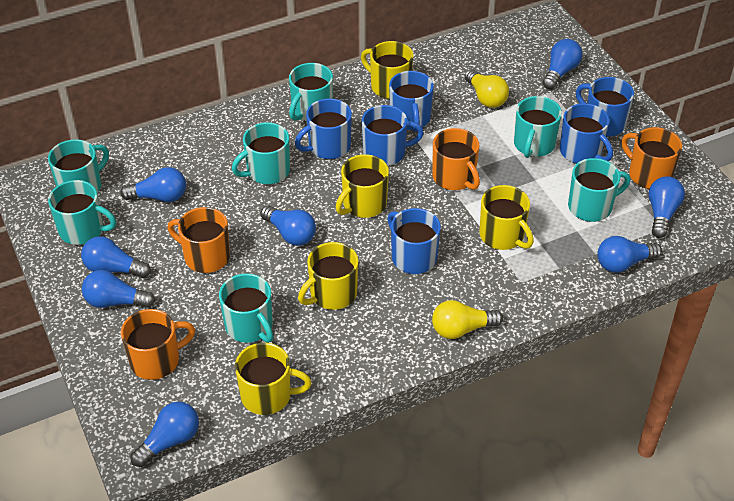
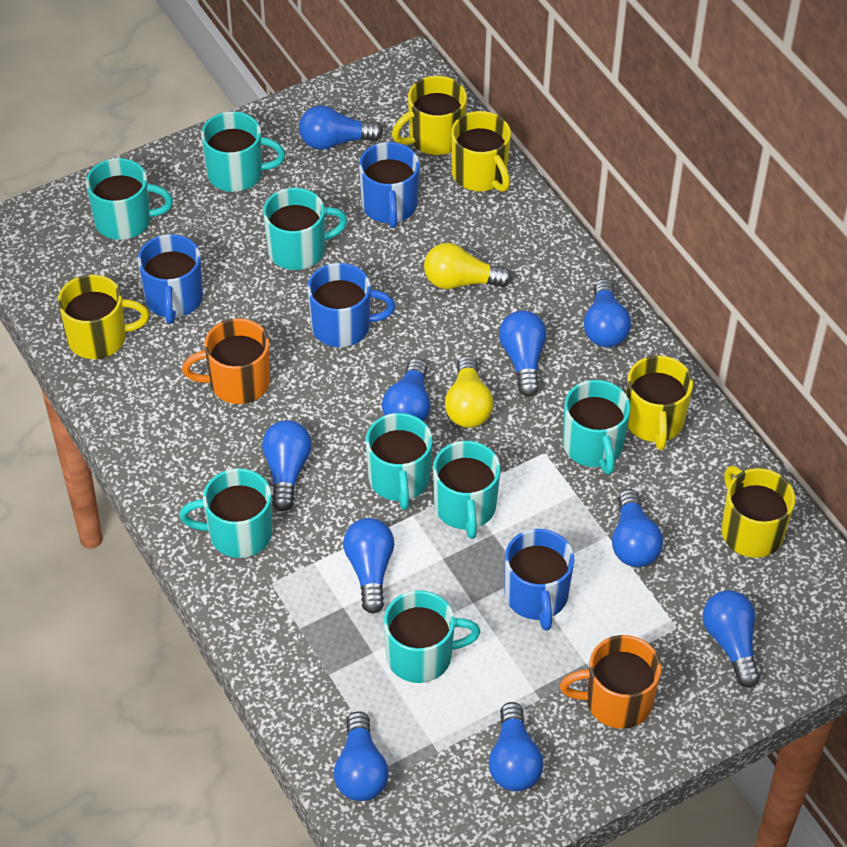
blue light bulb: [81,236,151,278] [82,270,155,308] [120,167,186,202] [130,401,199,467] [260,206,316,246] [542,39,583,89] [597,236,662,273] [649,176,685,238] = 8 -> [262,420,312,511] [299,106,383,150] [334,711,389,801] [343,518,394,614] [382,358,431,422] [489,702,543,791] [499,310,547,397] [584,279,631,347] [612,489,663,567] [703,590,760,688] = 10
blue mug: [295,99,352,159] [362,105,424,166] [387,208,441,274] [389,71,434,132] [560,103,613,164] [576,77,634,137] = 6 -> [138,234,203,324] [307,263,395,347] [359,142,419,228] [504,529,575,631] = 4
orange mug: [121,309,195,380] [168,207,230,273] [432,128,480,190] [622,127,682,189] = 4 -> [182,318,270,404] [560,635,661,729] = 2
turquoise mug: [48,139,109,193] [48,180,116,245] [219,273,273,343] [232,122,290,184] [289,63,333,121] [514,96,562,158] [568,158,630,222] = 7 -> [86,158,173,240] [179,468,272,558] [201,111,285,192] [263,188,348,270] [366,413,432,510] [384,590,481,683] [433,441,500,539] [563,380,631,474] = 8

